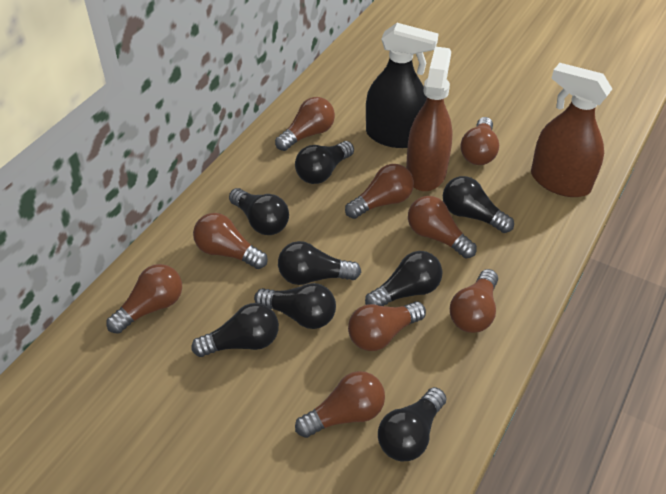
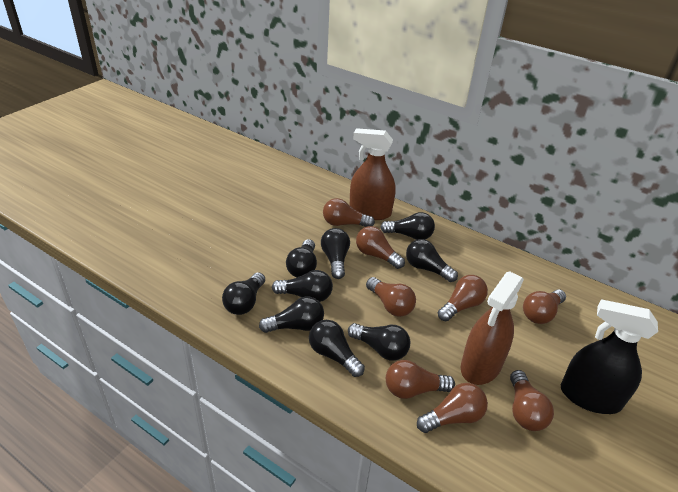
black light bulb: [191,303,279,357] [229,188,289,235] [254,283,336,329] [278,241,361,285] [295,141,354,184] [365,251,443,306] [378,387,446,462] [443,176,514,233] = 8 -> [222,272,265,315] [259,296,324,333] [272,270,333,302] [286,239,317,277] [309,320,365,377] [321,228,350,279] [348,323,410,361] [380,212,435,240] [406,239,458,282] = 9
brown light bulb: [106,264,182,334] [193,213,268,269] [275,97,335,151] [295,371,385,438] [345,164,414,219] [348,301,426,351] [408,196,477,258] [450,269,498,333] [460,117,499,165] = 9 -> [323,198,375,227] [356,226,405,269] [366,277,416,317] [386,360,455,399] [417,383,488,433] [438,275,488,321] [510,370,554,431] [523,289,566,324] = 8

